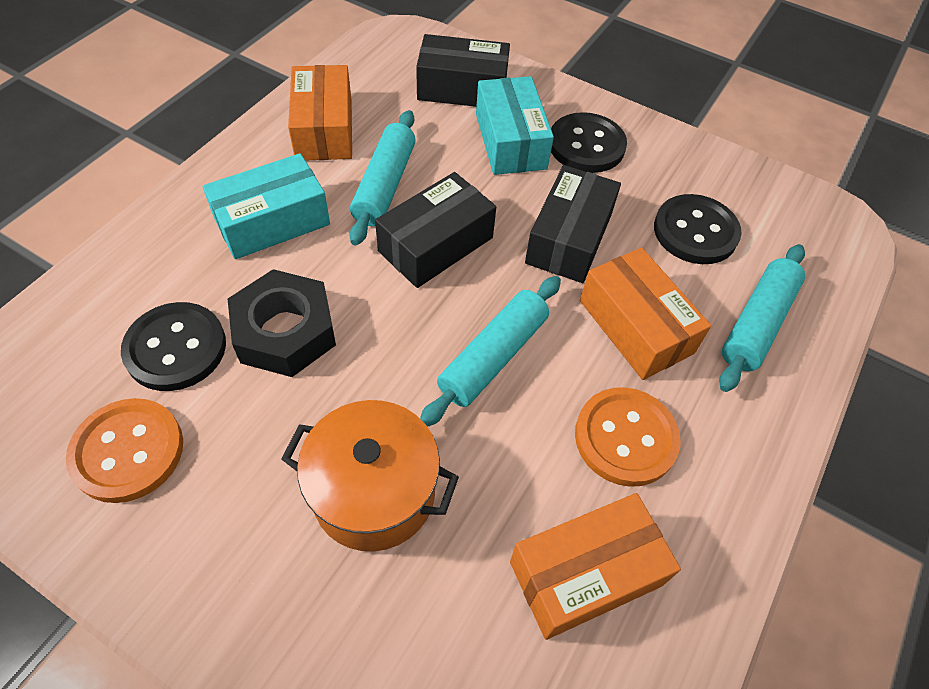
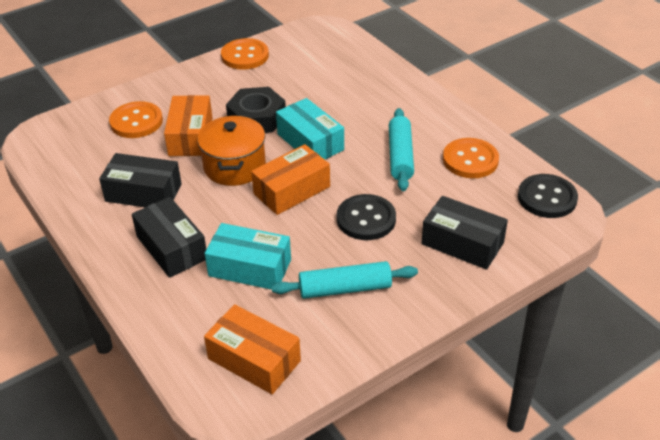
black button: [121,302,226,391] [551,112,627,173] [654,194,742,264] = 3 -> [337,194,396,240] [518,174,578,218] = 2
orange button: [66,398,183,503] [575,387,680,487] = 2 -> [109,101,163,138] [221,38,269,70] [443,138,499,178] = 3
turquoise rolling pin: [349,110,416,245] [420,276,561,427] [719,244,805,392] = 3 -> [271,261,418,299] [389,108,414,191] = 2

